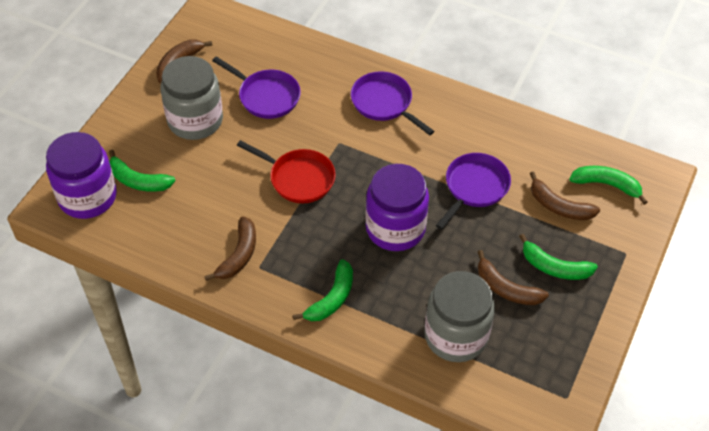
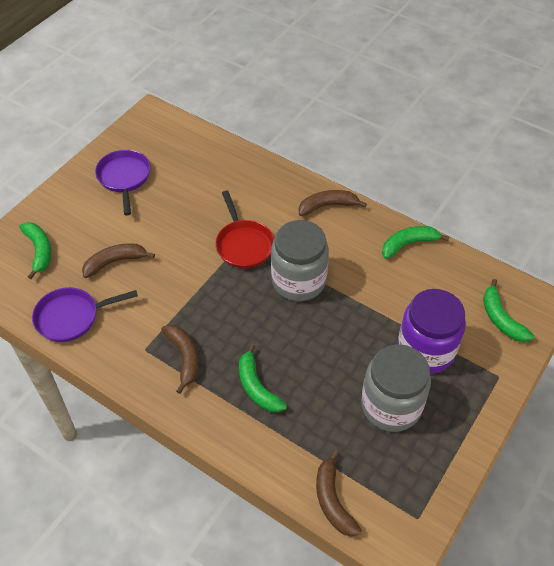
purple jar: [46,132,117,219] [365,164,429,251] = 2 -> [397,289,466,374] = 1
purple pan: [212,56,301,119] [351,71,434,135] [436,153,511,230] = 3 -> [32,287,138,342] [95,150,150,216] = 2

